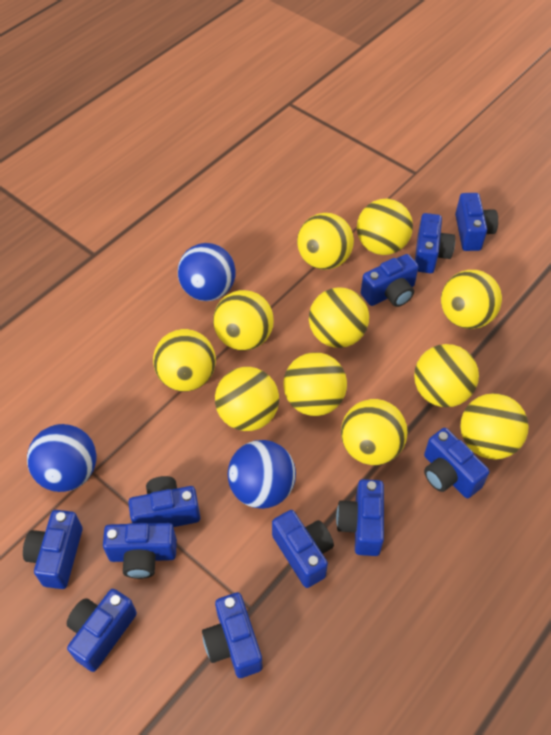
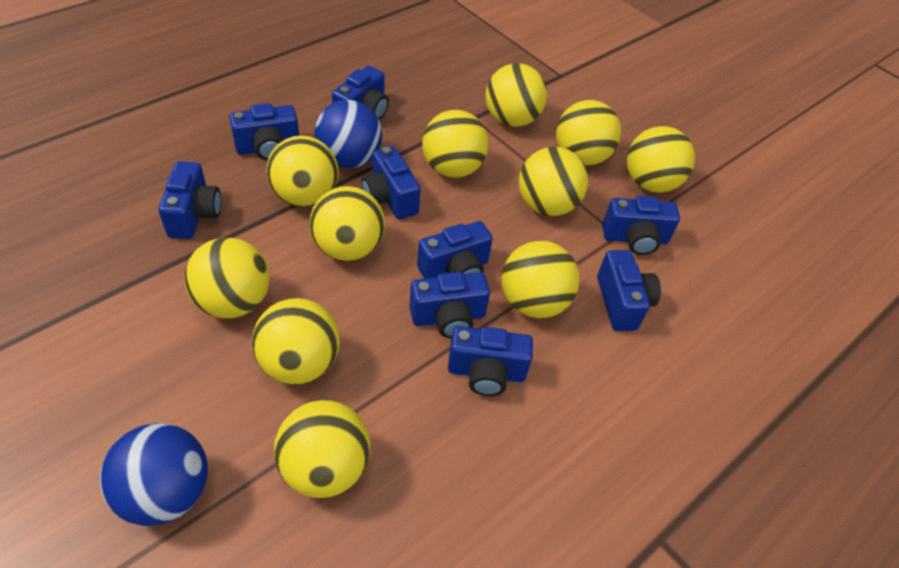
blue ball: [27,424,97,492] [178,243,236,301] [228,440,296,509] = 3 -> [100,423,208,526] [315,100,382,168] = 2
blue camera: [23,510,83,589] [67,589,137,672] [103,523,177,579] [128,476,200,527] [202,592,263,678] [272,510,334,588] [336,479,384,556] [361,254,419,307] [415,213,455,273] [424,428,490,498] [455,193,498,251] = 11 -> [158,162,222,239] [229,103,299,161] [332,66,389,120] [361,146,421,220] [409,272,490,338] [417,221,493,279] [448,326,533,396] [597,250,661,331] [602,196,680,255] = 9

